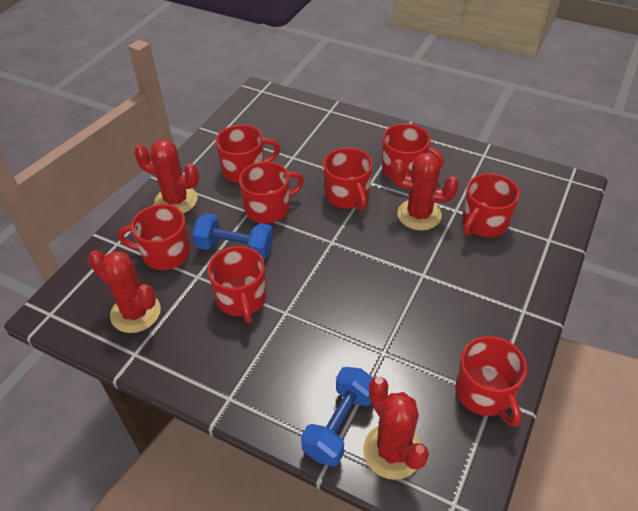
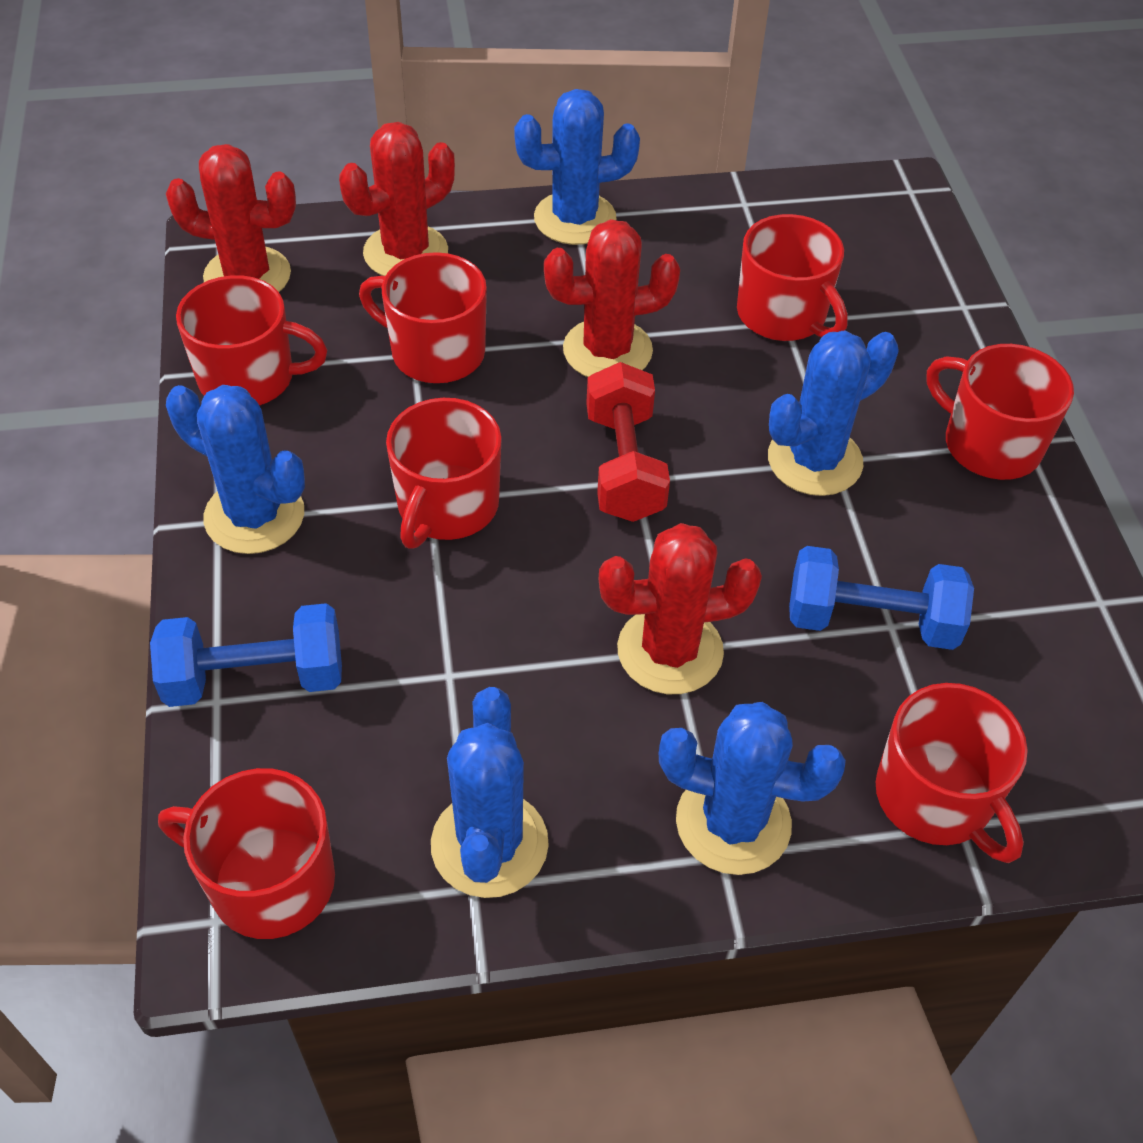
blue cactus: none = 0 -> [166,385,305,554] [431,687,549,898] [514,89,640,245] [659,702,846,875] [768,330,899,496] = 5
red dumbbell: none = 0 -> [586,362,670,522] = 1
red mug: [118,204,191,270] [208,246,267,323] [216,125,281,183] [239,161,304,224] [323,147,373,211] [382,123,444,179] [455,336,527,427] [462,173,520,237] = 8 -> [158,768,335,939] [176,275,327,405] [359,252,487,383] [386,398,502,549] [737,214,848,341] [876,683,1028,863] [927,344,1074,480] = 7

